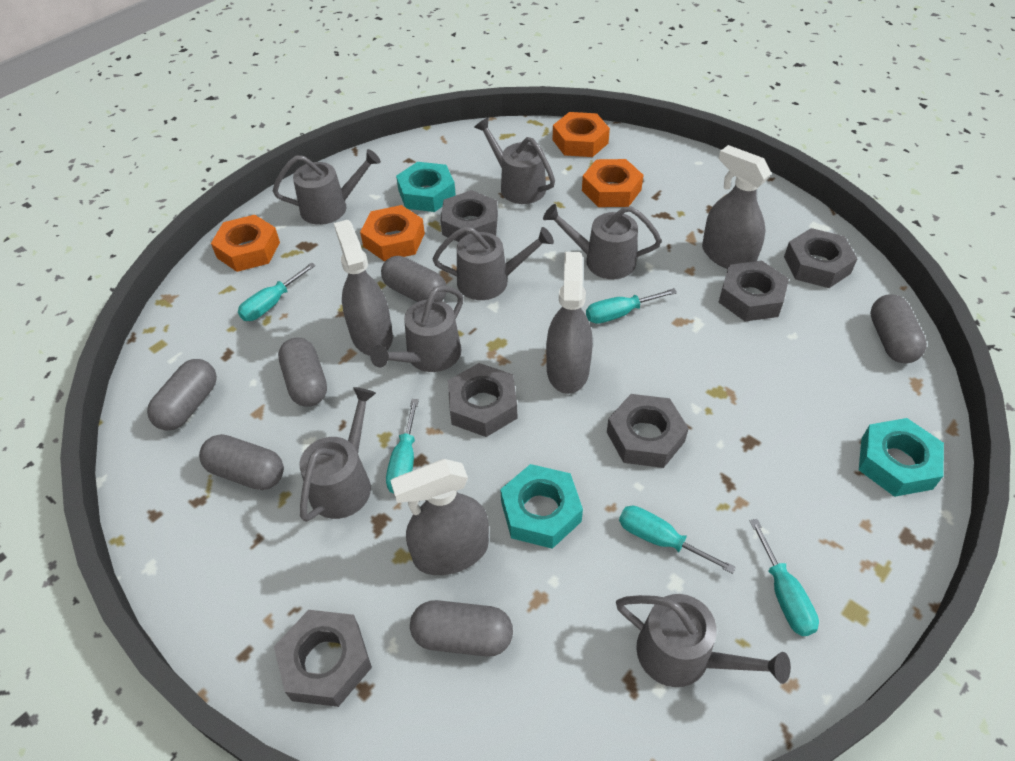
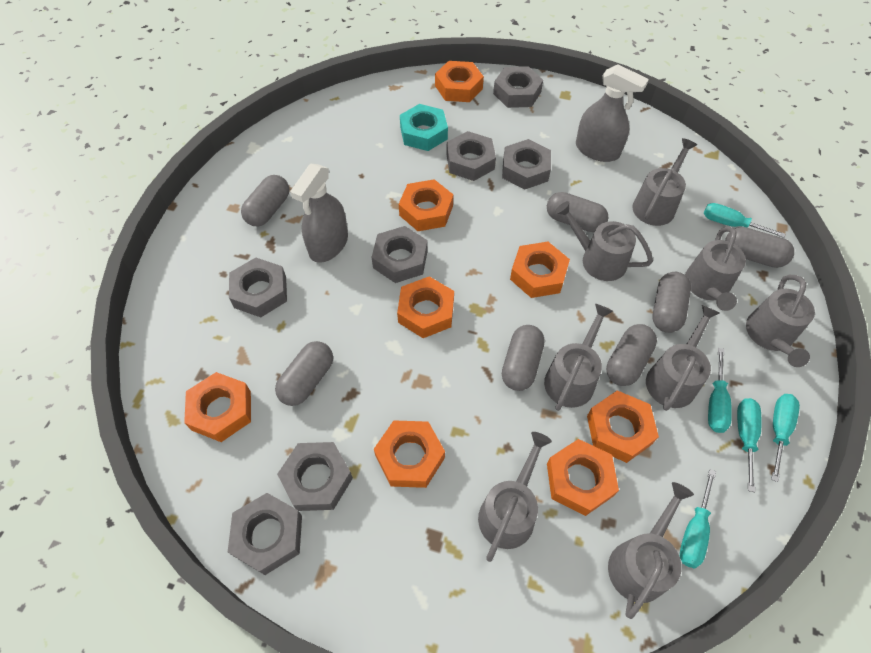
grey capsule: [147,359,217,430] [199,434,284,490] [278,338,327,407] [381,256,446,302] [410,600,513,657] [870,294,927,363] = 6 -> [241,175,289,226] [275,341,333,406] [502,325,544,391] [547,192,608,232] [606,324,657,386] [652,272,691,333] [725,227,794,268] = 7
grey nut: [274,610,372,707] [441,190,498,242] [448,363,517,437] [607,394,689,468] [718,261,789,322] [784,228,858,288] = 6 -> [228,493,302,575] [229,258,287,317] [277,442,353,511] [372,226,428,283] [446,131,496,181] [493,66,543,108] [502,139,551,189] = 7
grey spray bottle: [334,220,393,356] [390,459,489,575] [546,252,593,394] [702,145,772,269] = 4 -> [290,164,348,263] [576,64,649,162] = 2
grey watering can: [273,149,381,225] [299,387,376,522] [370,285,463,372] [433,226,554,300] [474,118,555,204] [543,204,662,279] [616,594,791,687] = 7 -> [478,432,552,562] [544,304,613,411] [555,201,653,281] [608,482,694,619] [632,138,697,226] [646,305,720,411] [685,227,746,311] [746,275,815,367] = 8
orange nut: [211,215,280,272] [360,205,425,261] [553,112,610,157] [582,159,643,207] = 4 -> [184,372,251,442] [374,420,445,488] [397,276,454,338] [399,179,454,231] [435,61,484,102] [510,242,570,298] [547,439,619,516] [587,390,659,463] = 8
turquoise nut: [396,162,456,212] [500,464,583,549] [859,418,944,497] = 3 -> [400,104,448,151] = 1

